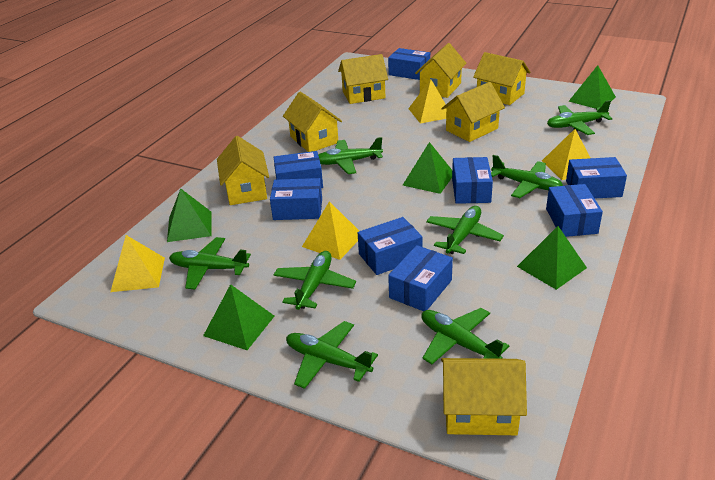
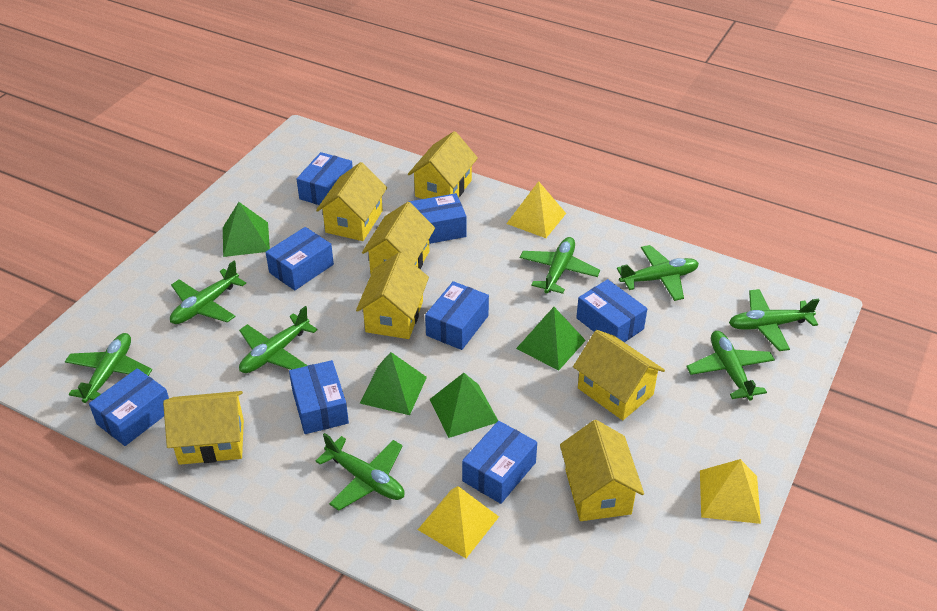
green pyramid: [167,188,212,242] [203,284,274,350] [403,142,452,194] [517,226,587,290] [569,65,616,109] = 5 -> [223,202,270,257] [360,352,427,415] [430,373,498,438] [516,307,586,371] = 4
yellow pyramid: [110,235,165,292] [302,201,359,260] [408,79,446,123] [542,129,590,180] = 4 -> [418,486,499,558] [506,181,566,238] [700,459,761,524] = 3

